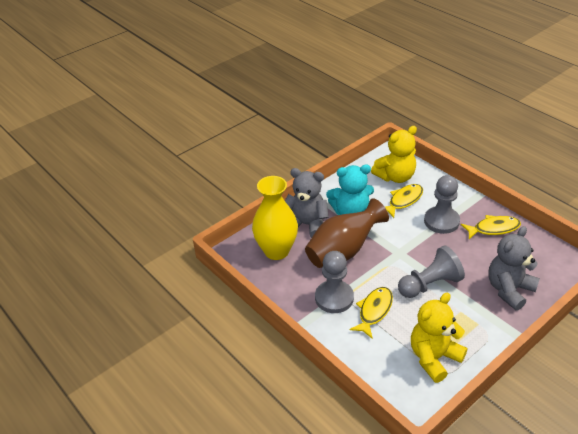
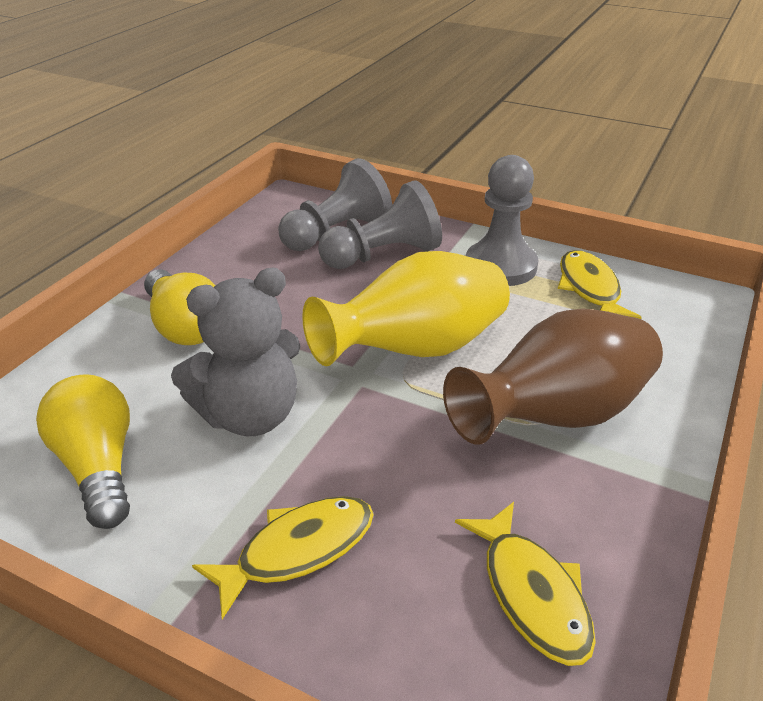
grey teddy bear: [285,168,329,238] [488,226,540,311] = 2 -> [171,267,300,436] = 1
turquoise teddy bear: [326,165,374,215] = 1 -> none = 0
yellow light bulb: none = 0 -> [36,374,130,529] [144,269,215,345] = 2
yellow teddy bear: [371,126,417,183] [411,293,467,383] = 2 -> none = 0

